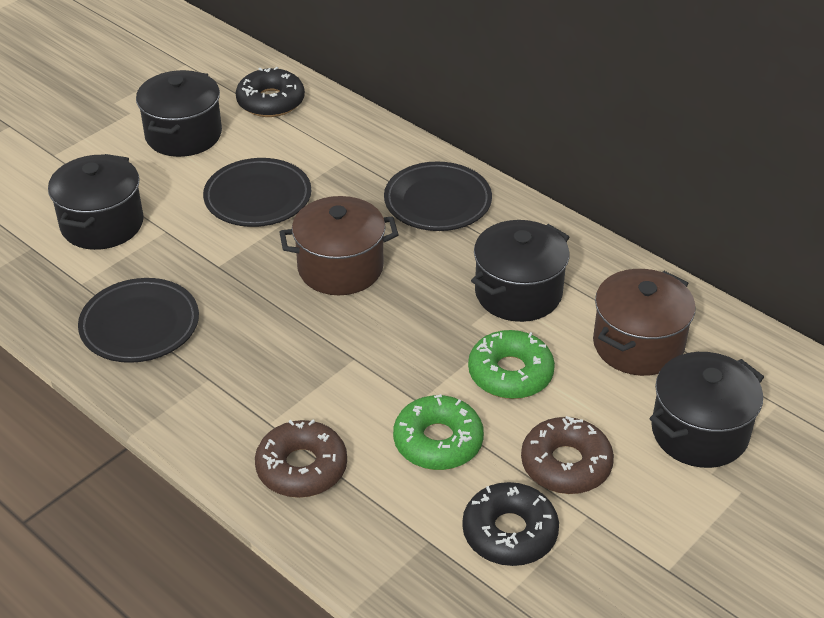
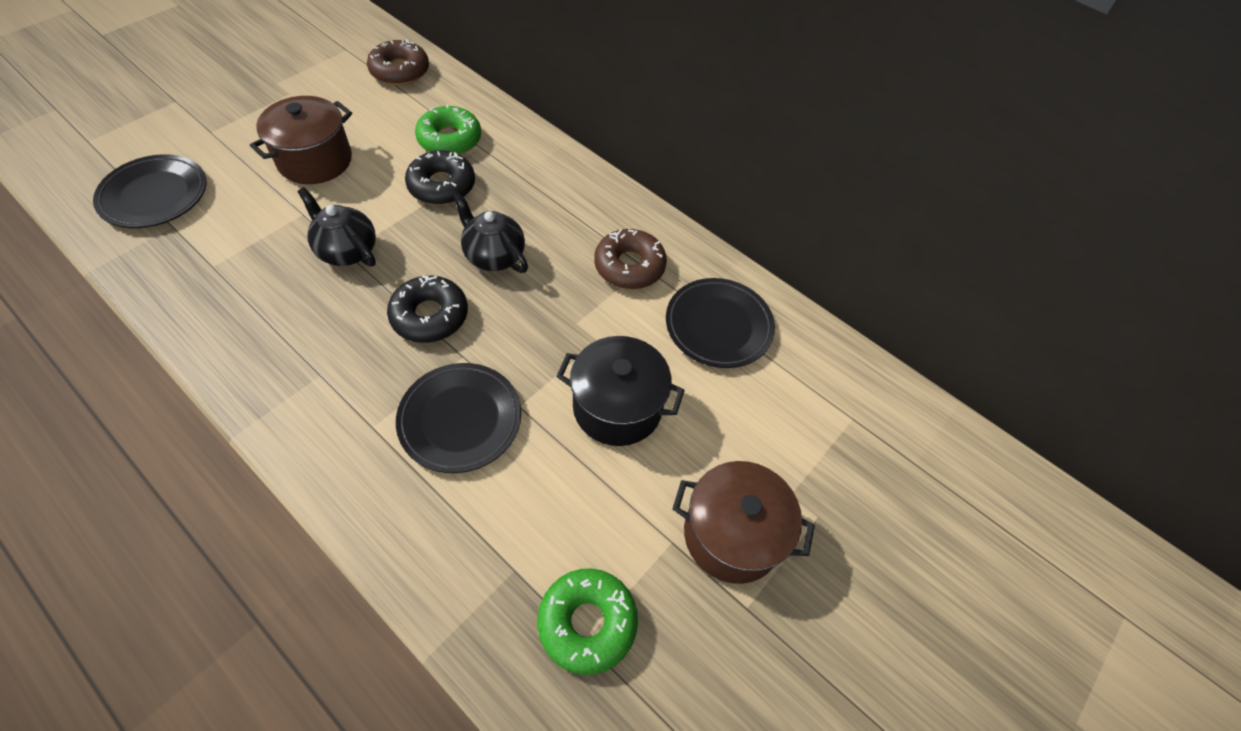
black pot: [48,154,144,250] [136,70,222,157] [471,220,569,322] [650,352,764,468] = 4 -> [556,336,685,446] = 1
black teapot: none = 0 -> [297,187,376,267] [453,192,528,273] = 2

